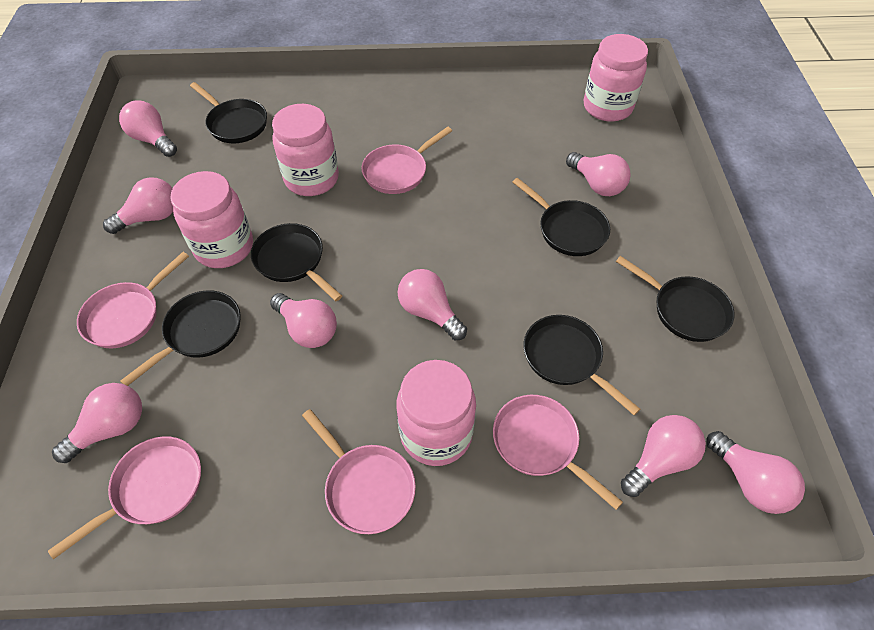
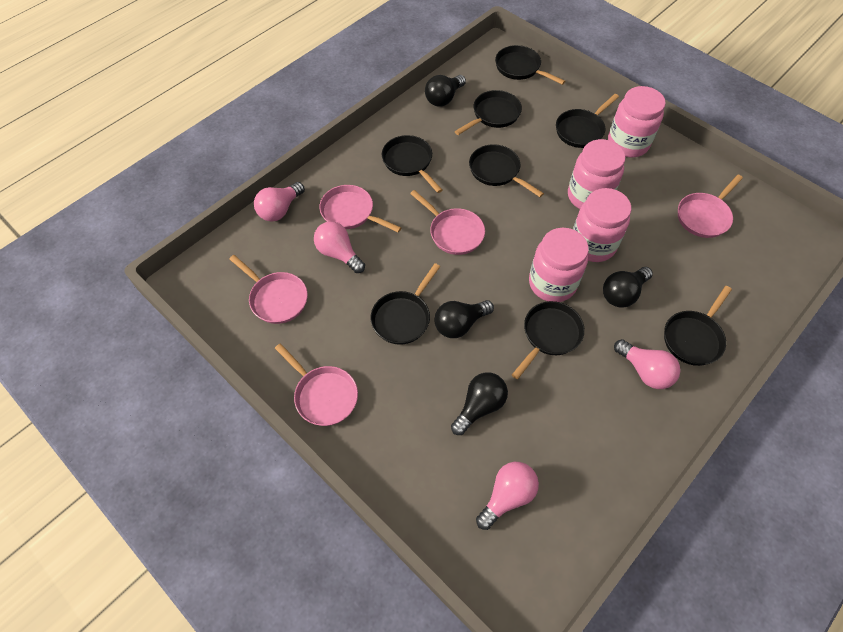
black light bulb: none = 0 -> [425,75,466,107] [434,300,494,338] [451,373,508,435] [603,267,653,308] = 4
black pan: [120,290,241,386] [190,82,267,143] [251,223,342,301] [513,178,610,256] [523,315,640,415] [616,256,734,342] = 6 -> [371,263,440,345] [382,135,442,193] [455,90,522,135] [469,144,544,197] [495,45,565,85] [512,301,585,379] [556,94,619,148] [664,286,732,366] = 8
pink light bulb: [52,383,142,463] [103,177,173,234] [119,100,177,157] [270,293,337,348] [398,269,467,340] [566,152,630,196] [621,415,706,497] [706,431,805,514] = 8 -> [254,182,305,222] [314,221,365,273] [476,462,539,530] [614,339,680,389] = 4

